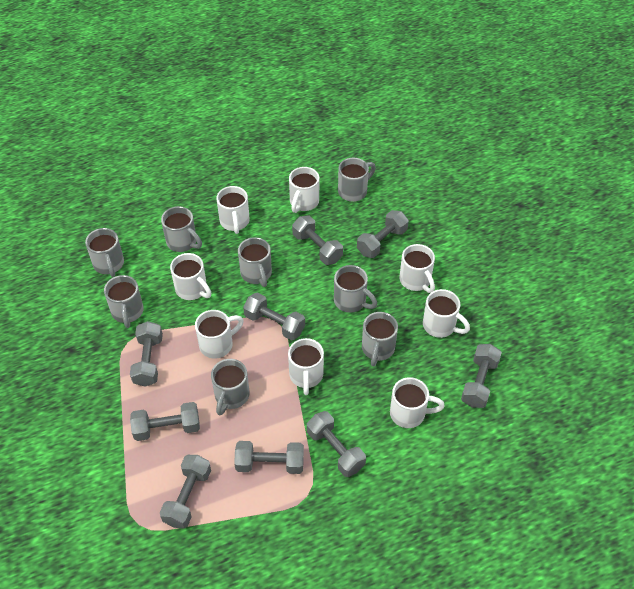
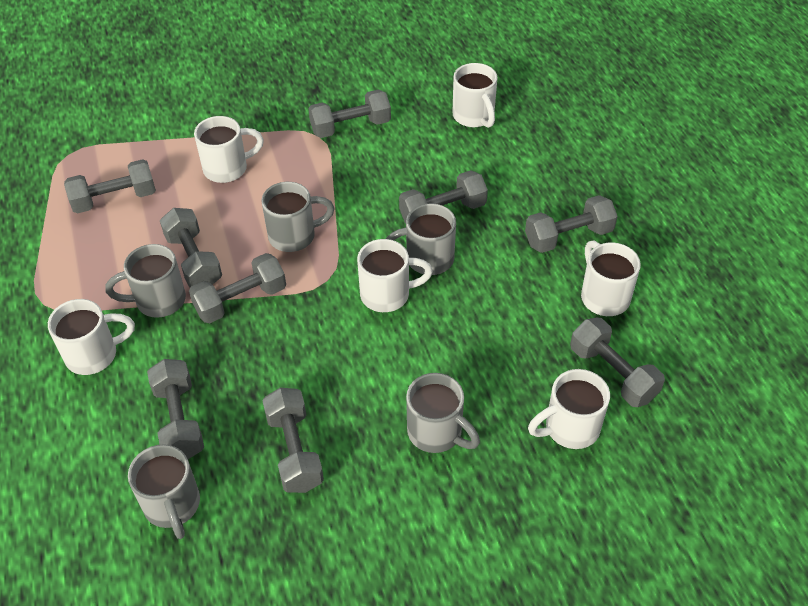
grey mug: [85,228,124,277] [104,275,144,328] [161,206,202,252] [211,359,249,415] [238,237,272,287] [334,265,377,313] [338,158,376,202] [362,312,398,366] = 8 -> [105,244,186,318] [128,444,200,539] [261,182,335,252] [386,203,456,275] [406,373,480,453] = 5
white mug: [170,253,211,300] [195,310,244,359] [216,186,250,234] [288,338,324,395] [289,167,320,213] [390,377,445,428] [399,244,435,293] [423,289,470,338] = 8 -> [48,299,135,375] [194,116,264,183] [357,239,433,312] [452,63,498,128] [528,369,610,449] [581,240,641,316] = 6

